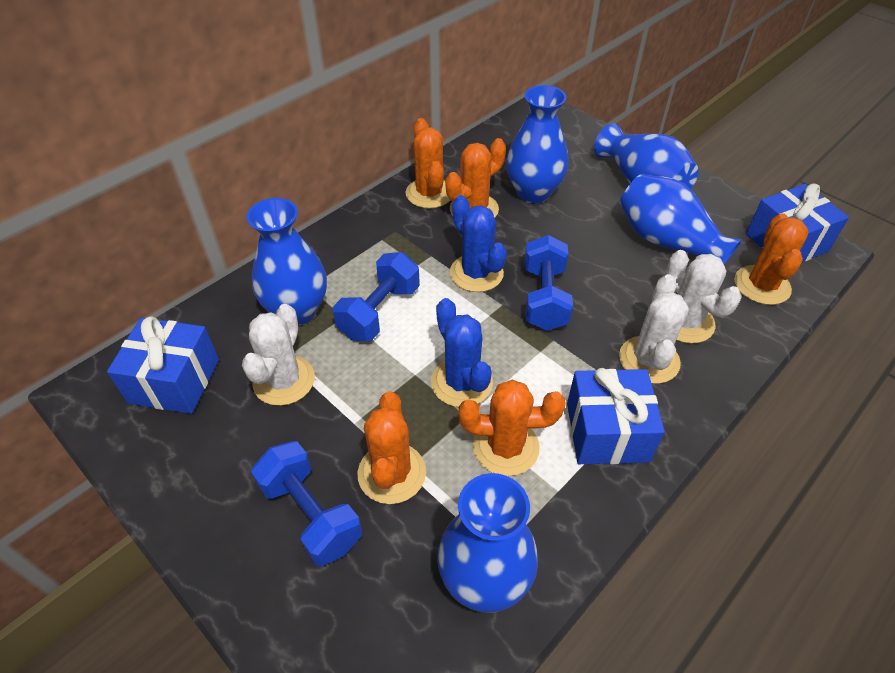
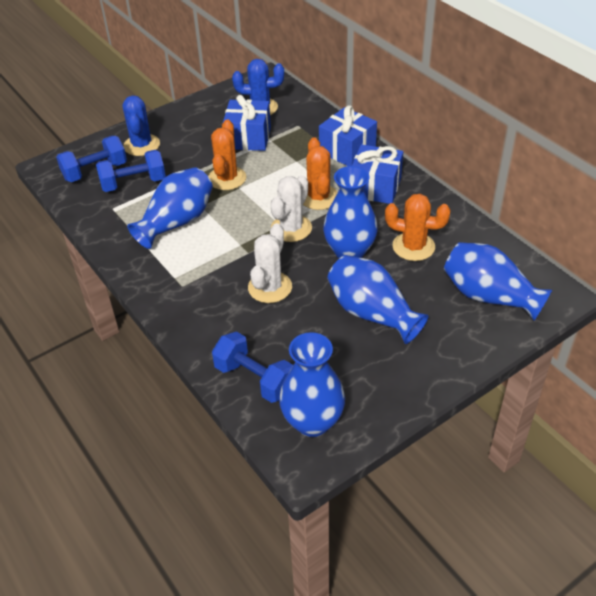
orange cactus: [358,391,426,504] [406,118,450,208] [445,138,506,218] [459,380,566,476] [735,213,809,305] = 5 -> [208,120,246,190] [303,137,338,210] [385,194,451,261] = 3
white cactus: [242,304,315,406] [619,274,689,384] [667,250,742,344] = 3 -> [248,223,292,303] [270,175,312,242] = 2

